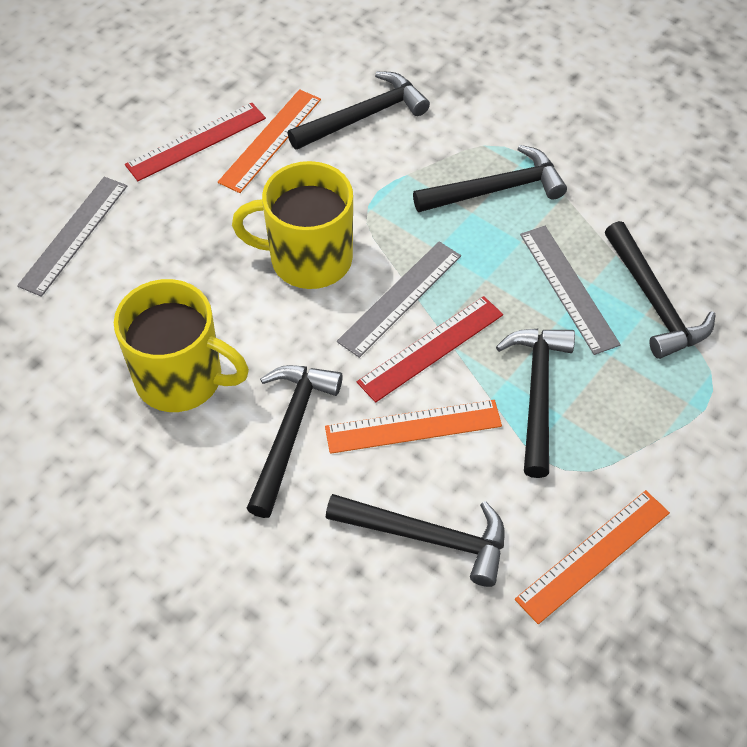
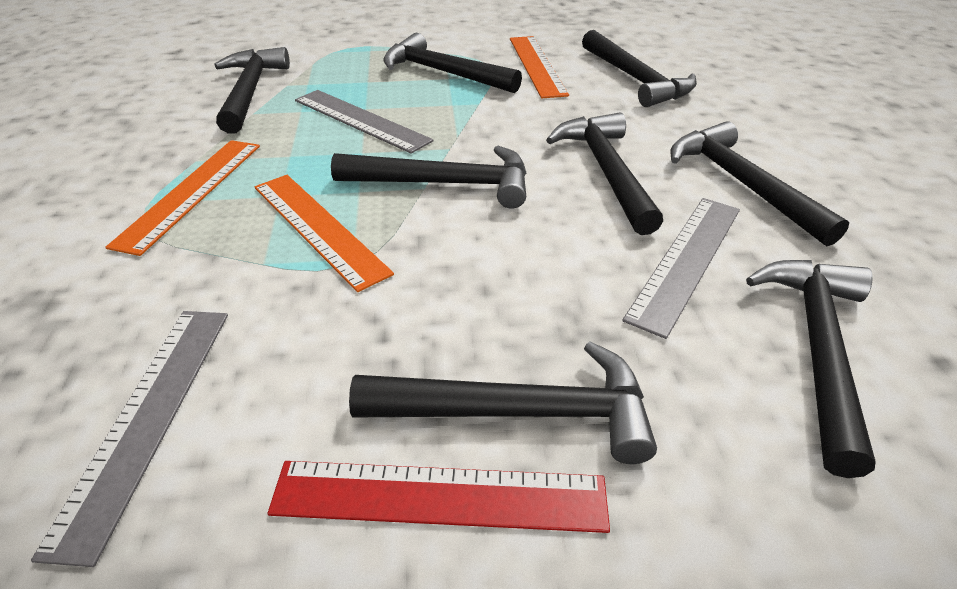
black hammer: [246,365,343,518] [287,72,430,150] [326,494,505,587] [413,145,567,212] [496,329,575,478] [605,221,716,359] = 6 -> [215,47,290,134] [331,146,527,209] [349,342,657,464] [384,33,522,93] [546,113,663,235] [582,30,697,107] [670,121,849,246] [746,260,876,478] = 8
red ruler: [125,103,266,181] [357,296,503,403] = 2 -> [268,461,610,533] = 1
yellow mug: [114,279,249,412] [232,161,353,289] = 2 -> none = 0

